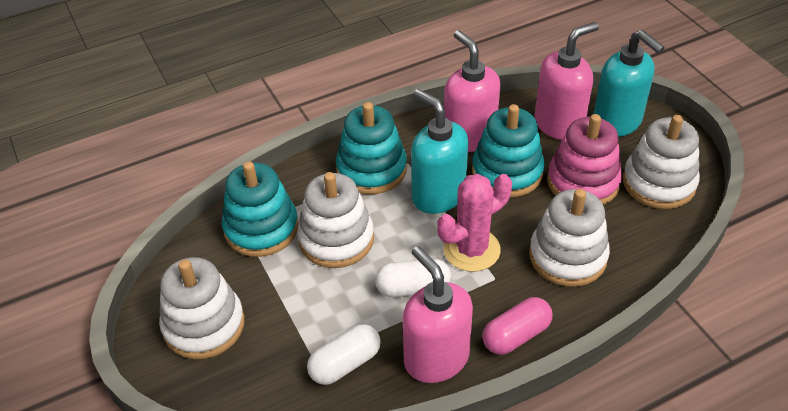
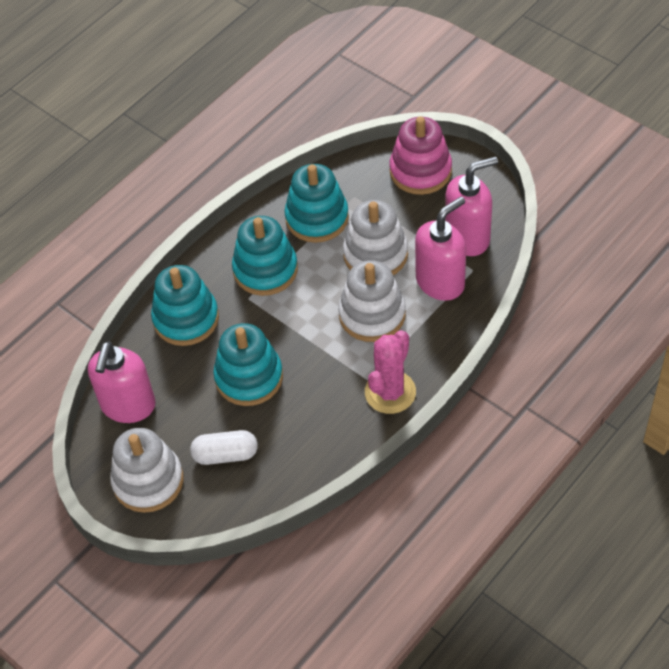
pink capsule: [482,297,553,355] = 1 -> none = 0
turquoise soap dispenser: [411,89,468,214] [593,30,665,137] = 2 -> none = 0
turquoise stacking toy: [222,161,299,257] [336,102,407,194] [472,104,545,197] = 3 -> [151,265,219,346] [213,323,283,406] [232,216,298,296] [284,164,349,243] = 4
white capsule: [307,324,381,385] [375,259,451,297] = 2 -> [190,430,258,465] = 1
white stacking toy: [159,257,245,359] [297,172,374,268] [529,189,610,287] [623,115,700,209] = 4 -> [110,428,184,513] [338,260,406,342] [343,200,408,275] = 3

